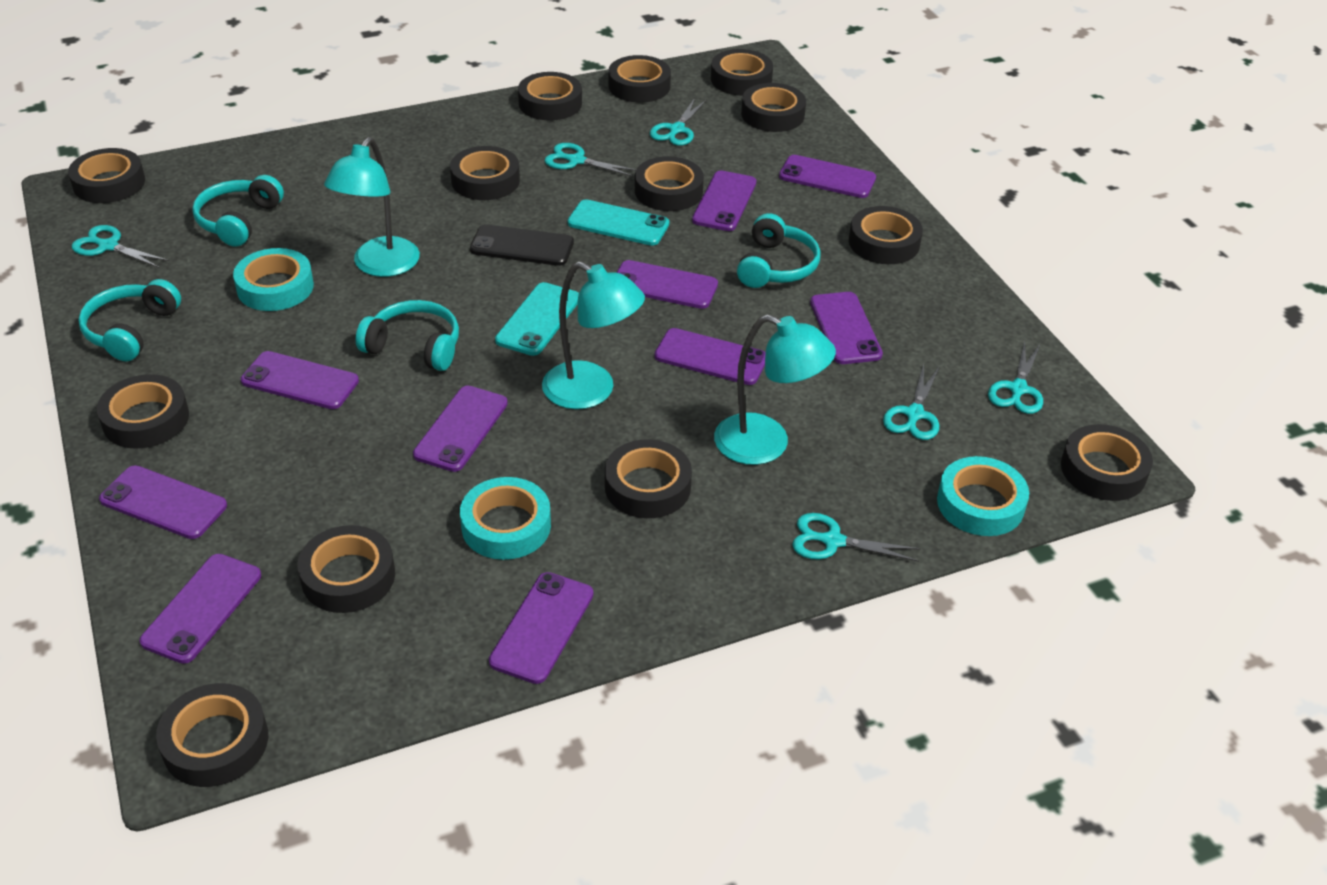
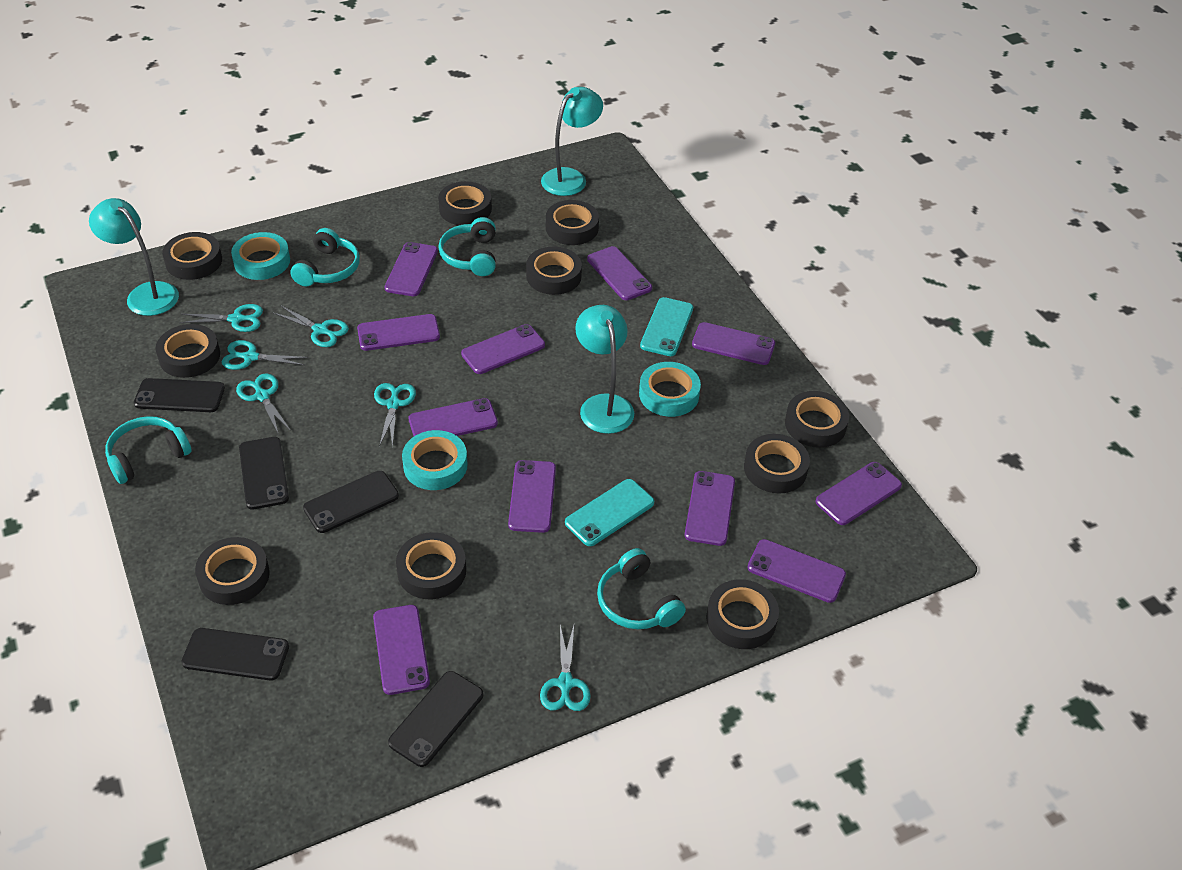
black phone: [470,224,574,266] = 1 -> [134,378,225,412] [181,628,289,680] [239,437,289,510] [303,471,399,533] [388,671,483,767] = 5
black tape: [68,148,145,203] [97,374,189,449] [156,683,268,787] [297,525,395,613] [450,146,520,200] [518,72,582,121] [605,439,692,518] [608,55,671,103] [635,156,704,211] [711,49,773,96] [741,83,806,132] [849,206,923,264] [1061,424,1153,501] = 13 -> [156,324,220,378] [162,232,222,280] [195,537,270,605] [396,532,466,599] [438,181,492,225] [526,247,582,295] [546,200,599,245] [706,579,779,649] [744,434,810,493] [785,391,849,448] = 10
purple phone: [99,465,227,539] [139,554,261,664] [241,351,359,409] [413,386,508,472] [489,572,593,684] [617,260,718,309] [654,328,766,385] [692,171,756,231] [779,155,876,198] [810,292,883,364] = 10 -> [357,314,440,351] [373,605,430,695] [385,242,438,296] [409,398,498,436] [461,324,545,374] [508,460,556,533] [587,246,652,300] [685,471,735,546] [692,322,775,365] [747,539,846,603] [815,462,902,525] = 11

